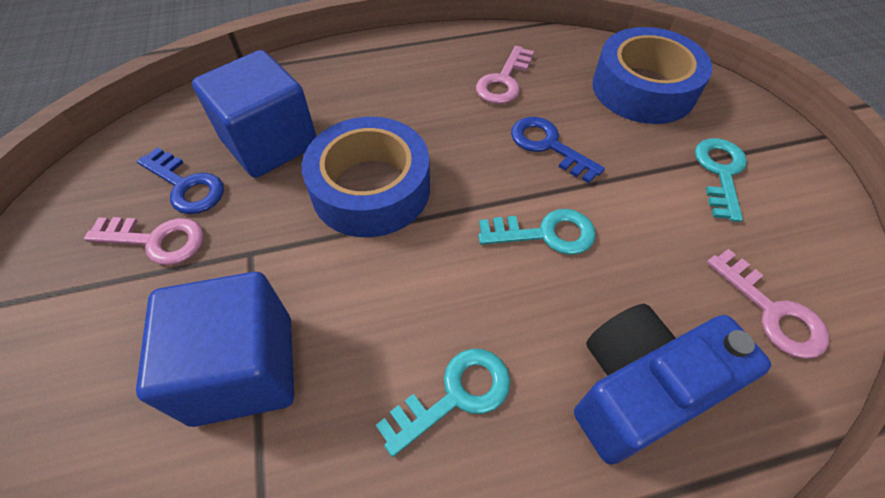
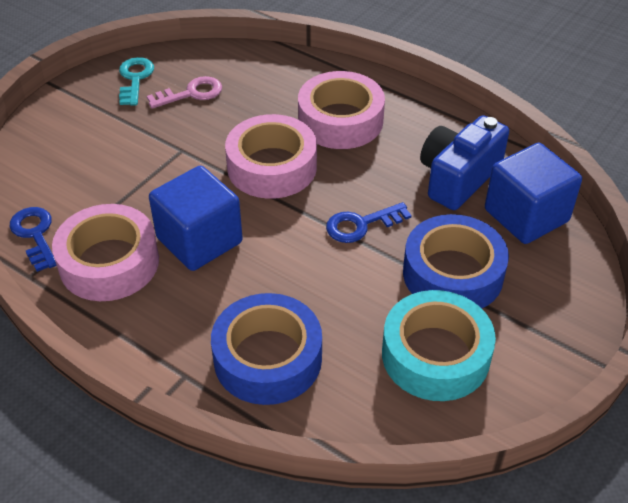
pink key: [84,217,204,265] [476,46,534,104] [707,249,829,359] = 3 -> [147,76,222,109] = 1
pink tape: none = 0 -> [52,204,159,301] [225,114,317,199] [298,71,385,149] = 3
turquoise key: [376,349,510,457] [478,209,596,255] [695,138,747,222] = 3 -> [119,57,154,106] = 1
turquoise tape: none = 0 -> [382,290,496,401] = 1

